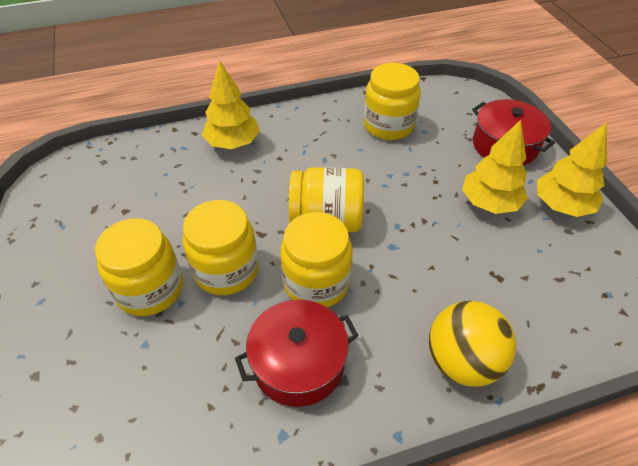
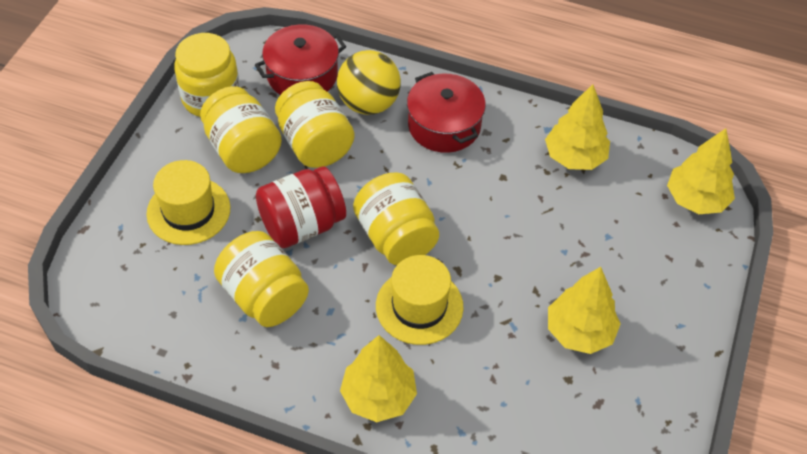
red jar: none = 0 -> [256,166,346,248] = 1
yellow hat: none = 0 -> [146,160,230,245] [376,255,463,345] = 2
yellow tree: [202,60,260,149] [462,120,528,214] [537,122,607,217] = 3 -> [340,335,417,422] [545,84,610,170] [548,267,621,354] [667,128,735,214] = 4

